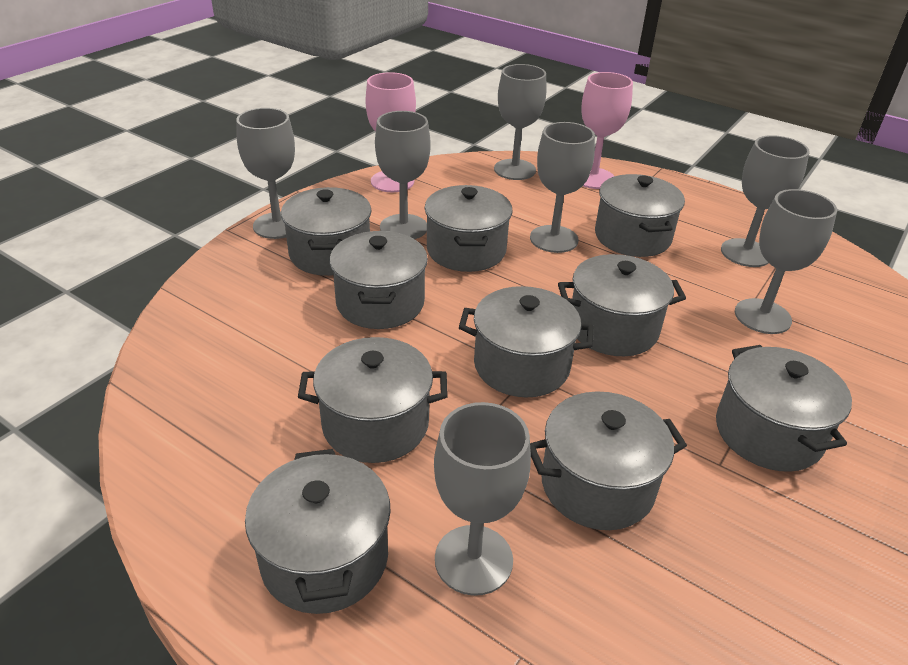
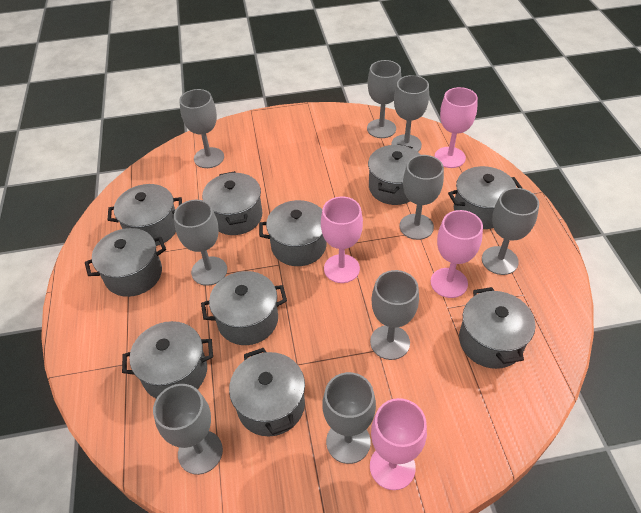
grey goblet: [236,108,295,239] [375,111,431,239] [434,402,531,596] [494,64,547,180] [530,122,595,253] [721,135,810,267] [735,189,837,334] = 7 -> [153,384,223,475] [174,200,227,286] [179,89,224,168] [322,372,376,464] [367,60,401,138] [370,270,419,360] [391,75,429,152] [399,155,444,240] [482,188,539,275] = 9
pink goblet: [365,72,416,192] [581,72,633,189] = 2 -> [321,197,363,283] [370,398,427,490] [431,210,483,298] [435,87,478,168] = 4

